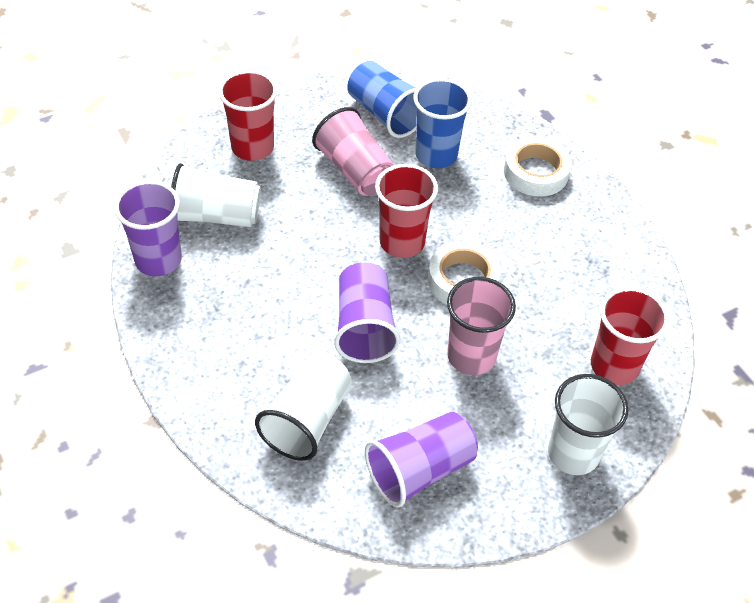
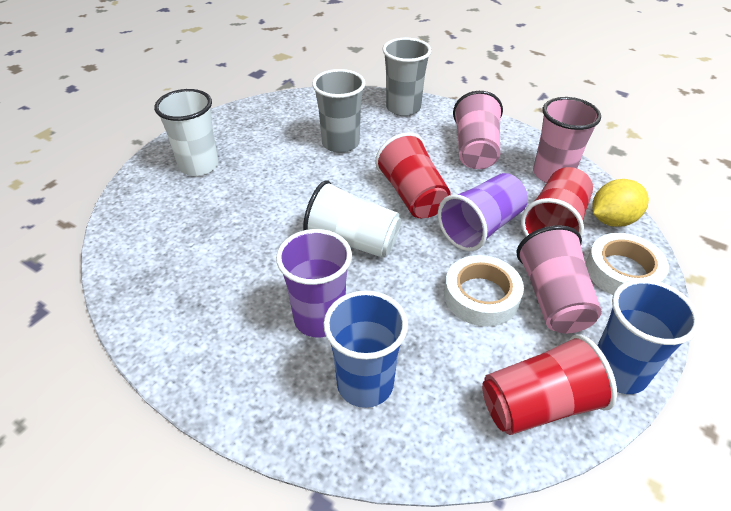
grey cup: none = 0 -> [312,69,366,153] [383,38,431,116] = 2
pink cup: [312,107,394,196] [447,277,516,375] = 2 -> [453,91,503,169] [517,225,602,333] [533,97,601,183] = 3
purple cup: [114,181,182,276] [334,262,400,363] [365,412,478,507] = 3 -> [276,229,352,338] [438,173,528,251] = 2
white cup: [171,163,261,227] [255,353,352,461] [548,374,628,475] = 3 -> [154,89,219,176] [303,180,401,258] = 2
yellow lemon: none = 0 -> [592,179,649,227] = 1

